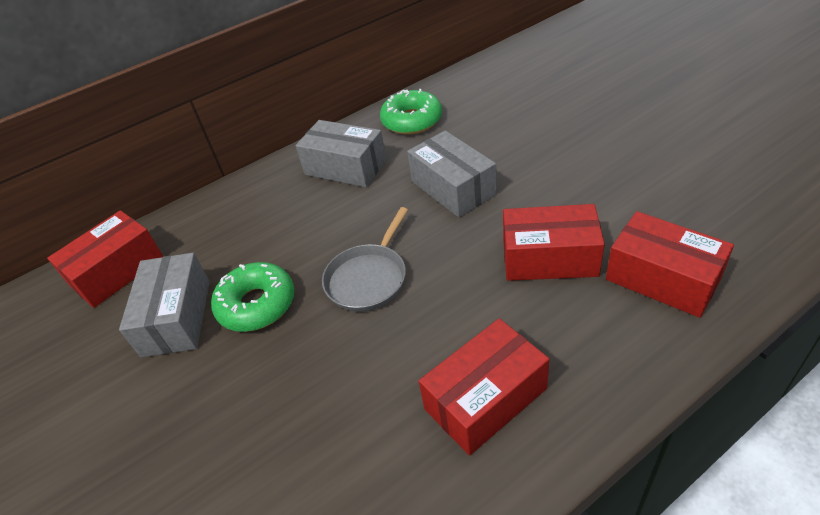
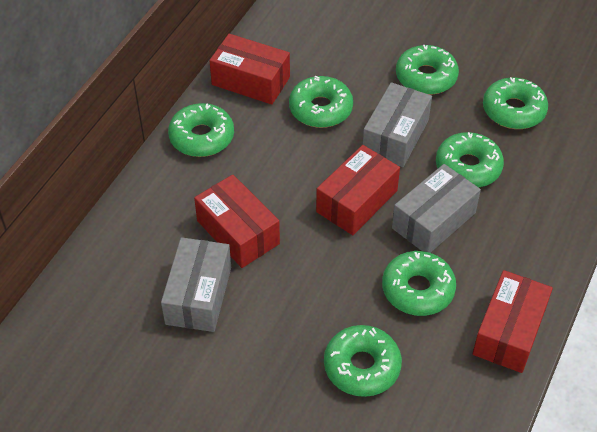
green donut: [211,262,294,332] [380,89,442,135] = 2 -> [168,103,234,157] [289,76,353,128] [324,325,402,397] [382,251,456,316] [396,45,459,95] [436,132,504,187] [483,77,548,129] = 7
grey pan: [322,207,408,312] = 1 -> none = 0

